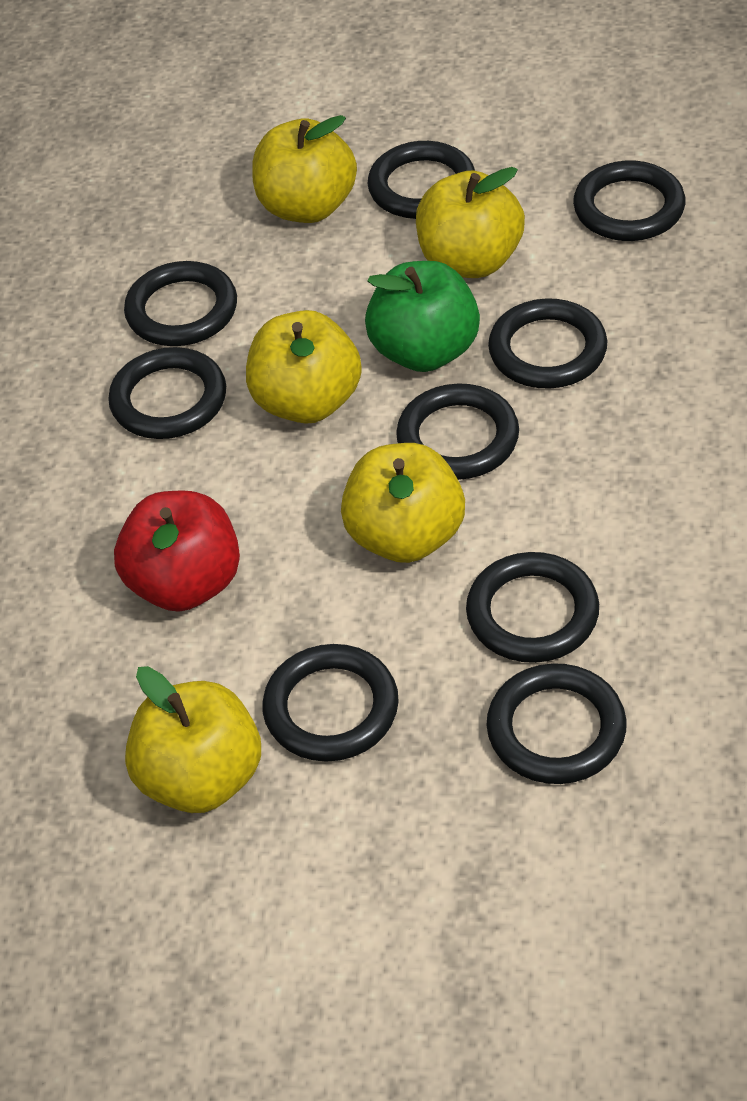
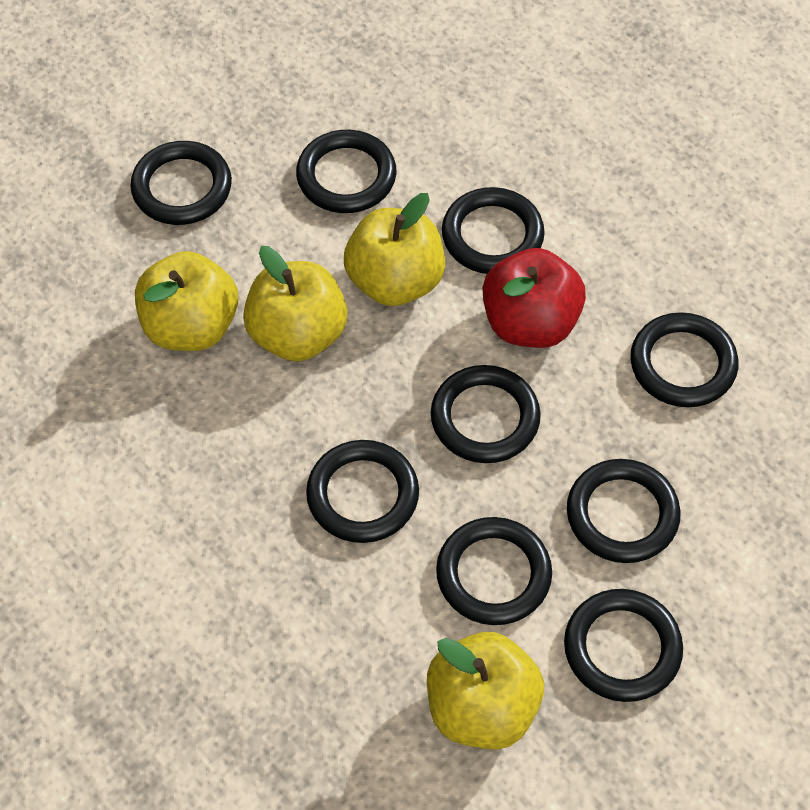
green apple: [365,261,480,372] = 1 -> none = 0
yellow apple: [125,666,261,813] [246,310,362,424] [252,115,357,223] [341,443,465,563] [416,167,525,278] = 5 -> [135,251,238,351] [243,246,348,361] [344,193,445,306] [427,632,544,750] = 4

